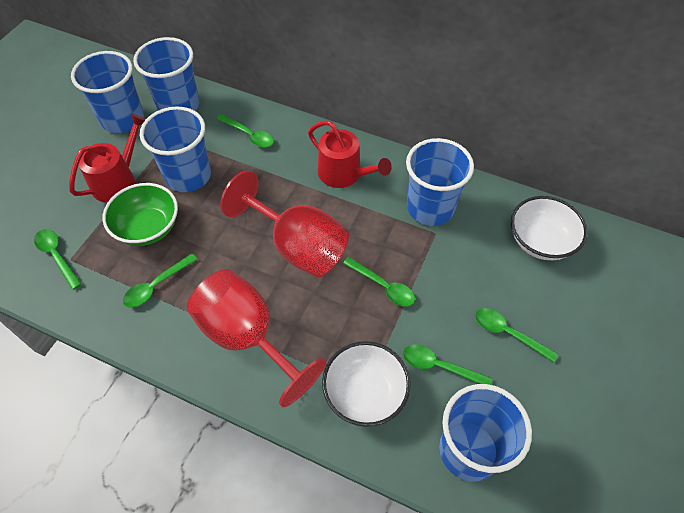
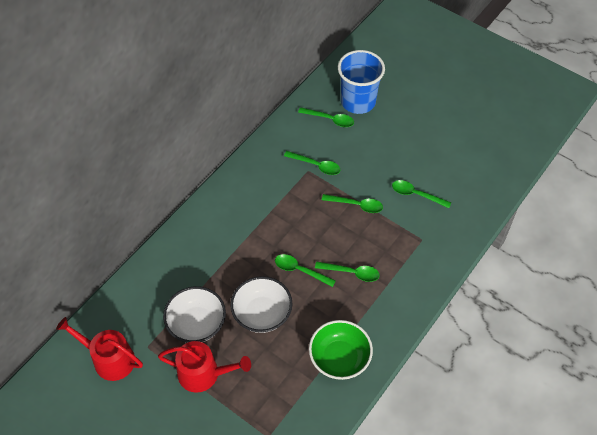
blue cup: [71,51,144,133] [133,37,200,111] [140,106,211,192] [406,138,474,226] [439,384,532,482] = 5 -> [338,50,385,114] = 1
red goblet: [187,269,326,407] [220,170,349,278] = 2 -> none = 0

